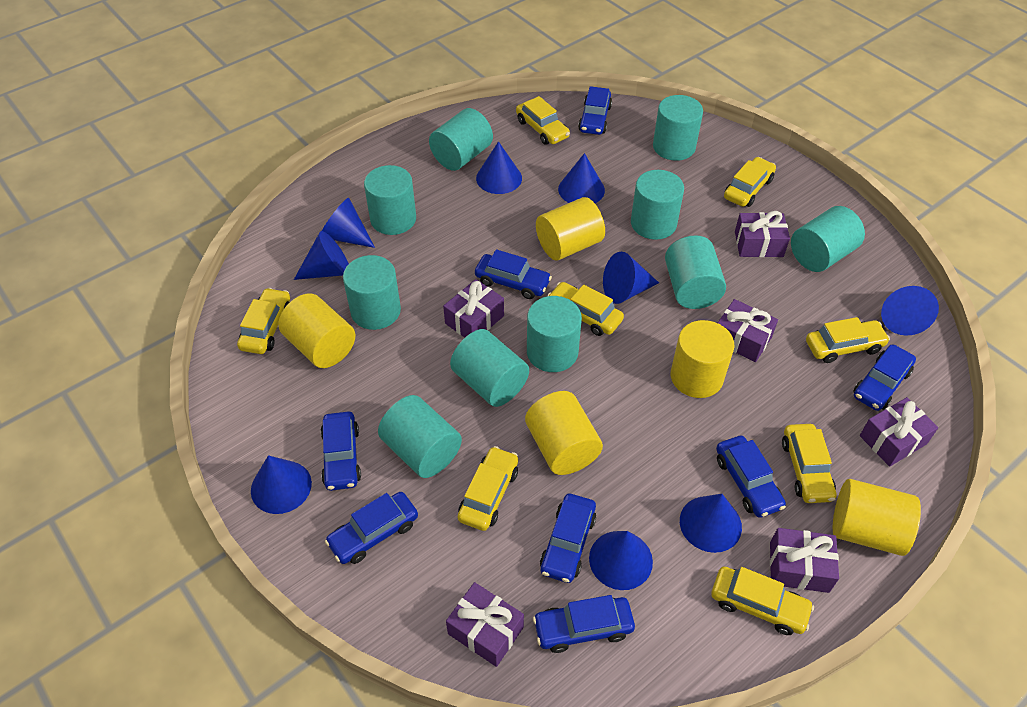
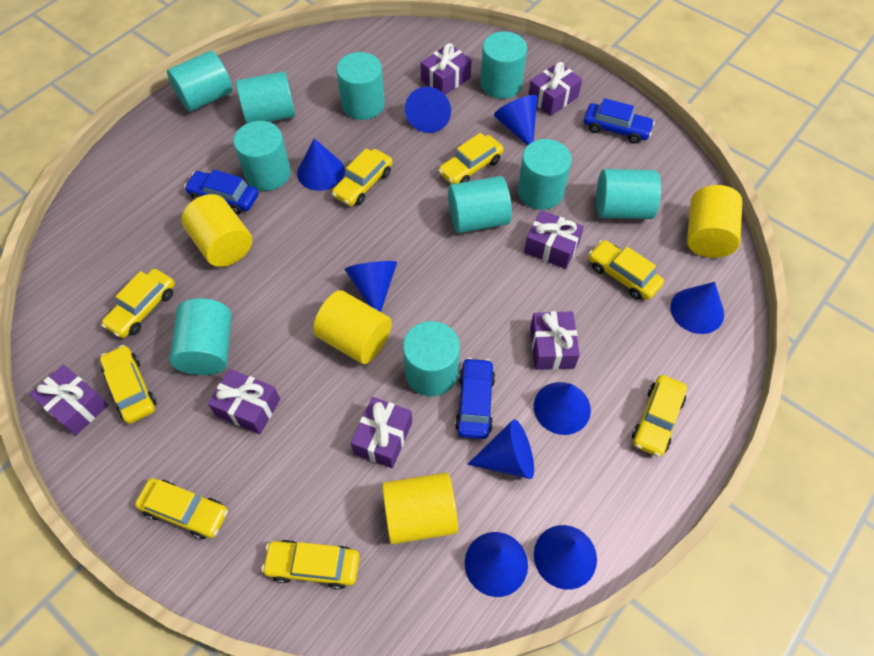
blue car: [321,412,361,491] [325,492,418,564] [475,249,552,299] [533,595,635,653] [540,494,596,583] [578,86,612,135] [716,435,786,518] [854,344,916,411] = 8 -> [184,170,258,214] [455,357,495,439] [584,98,655,144] = 3
purple gift: [443,279,504,338] [446,582,524,667] [718,299,778,362] [735,211,790,257] [770,528,839,593] [860,397,938,467] = 6 -> [29,365,108,435] [208,369,280,434] [351,397,412,468] [421,43,472,95] [524,210,584,269] [528,62,582,116] [530,311,580,370] = 7
yellow cylinder: [278,294,355,368] [525,391,603,475] [536,197,605,261] [671,320,734,398] [833,479,921,556] = 5 -> [181,194,252,267] [313,290,392,364] [382,472,458,544] [687,185,743,258] = 4

